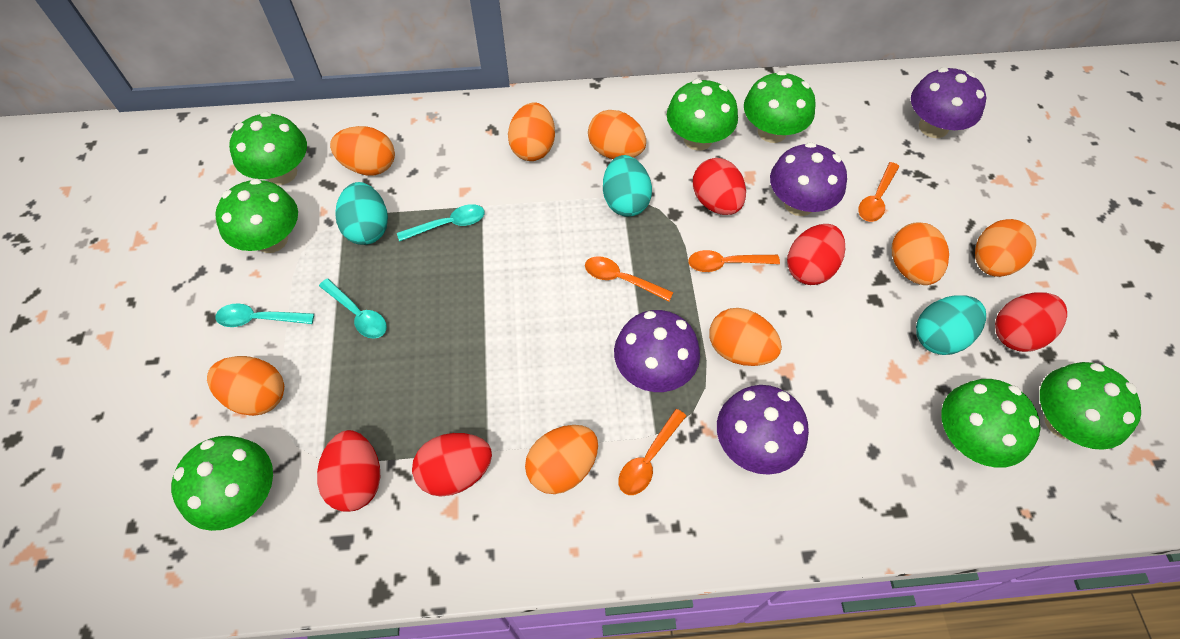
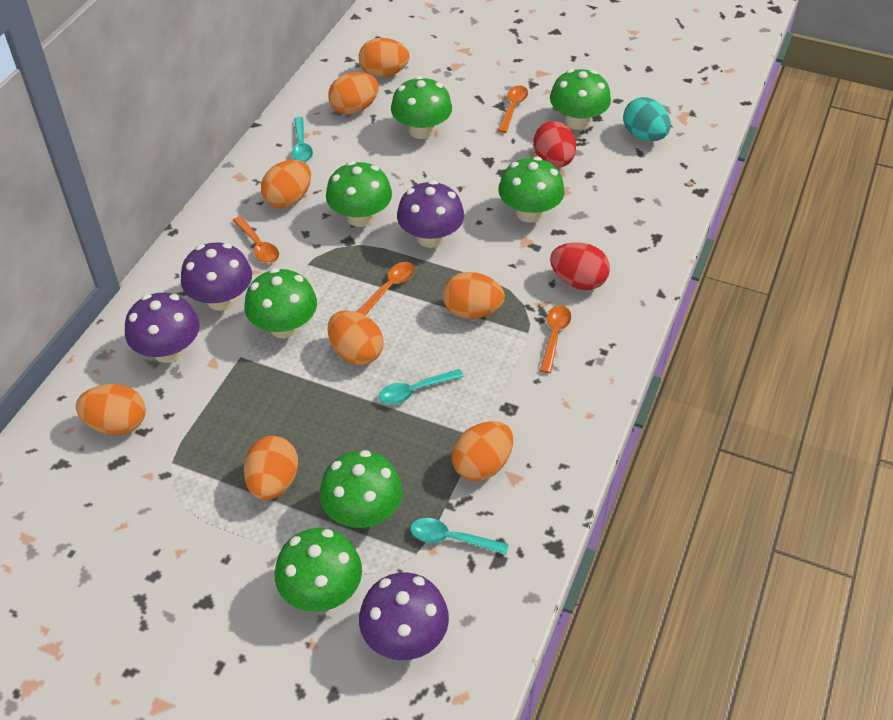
red egg: [317,430,380,512] [412,433,492,497] [693,158,746,215] [787,224,845,285] [995,293,1067,352] = 5 -> [534,121,576,168] [550,242,610,290] = 2
turquoise egg: [336,182,388,245] [603,155,652,217] [916,295,986,355] = 3 -> [623,97,671,141] = 1

